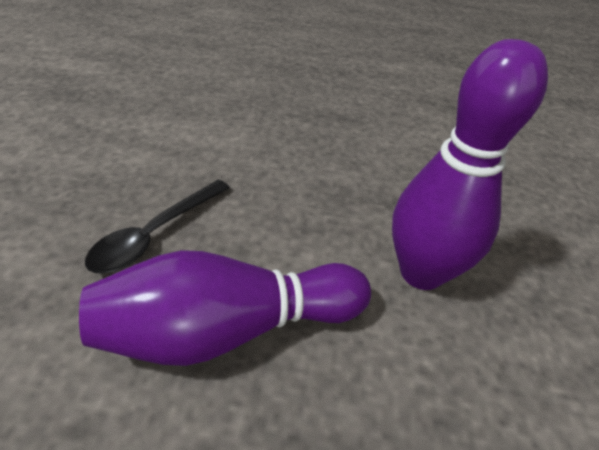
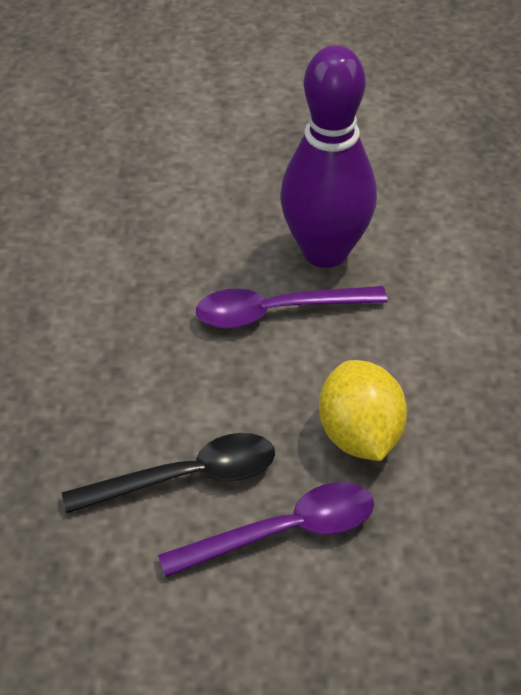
purple bowling pin: [79,250,371,366] [392,39,548,290] = 2 -> [280,45,377,268] = 1
purple spoon: none = 0 -> [158,482,374,577] [196,286,388,329] = 2
yellow lemon: none = 0 -> [319,360,407,461] = 1

